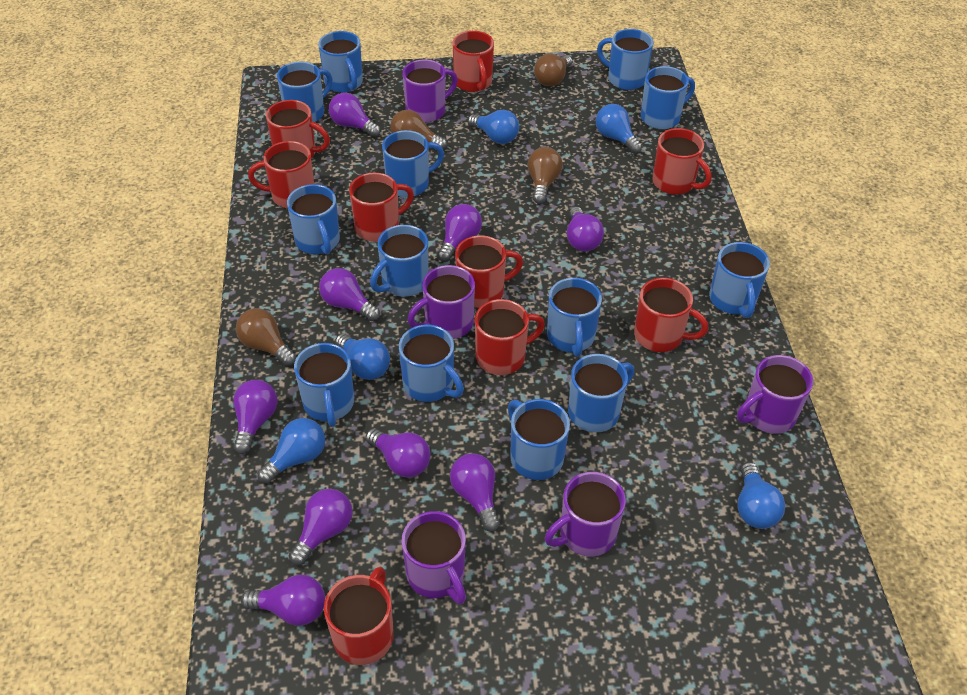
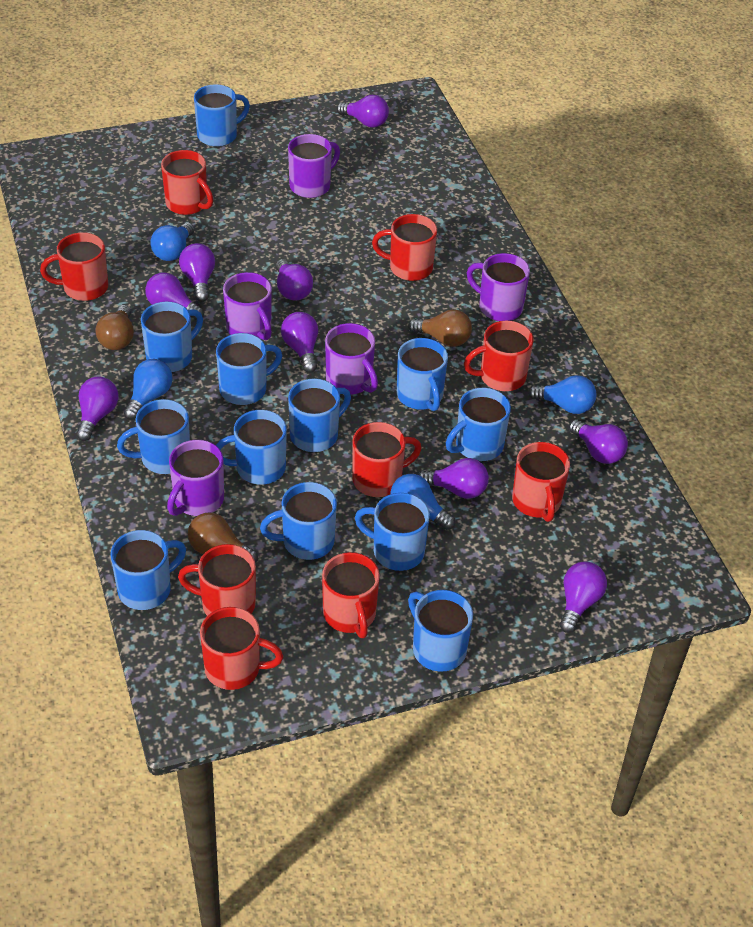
blue light bulb: [257,418,325,484] [335,334,390,380] [468,110,519,144] [596,104,642,154] [737,462,785,529] = 5 -> [124,359,173,420] [150,222,194,261] [390,474,455,530] [528,375,596,414] = 4
blue mug: [277,62,332,122] [287,184,340,255] [294,343,354,427] [319,31,363,93] [370,225,429,297] [382,130,444,197] [399,324,464,402] [508,399,570,480] [547,278,602,357] [568,354,634,433] [597,29,653,90] [641,66,695,129] [709,242,770,318] = 13 -> [110,530,186,610] [117,399,190,474] [141,301,203,372] [194,84,250,147] [216,333,282,405] [216,410,287,485] [260,482,337,560] [288,378,351,452] [355,493,430,571] [397,338,448,411] [408,590,473,672] [446,388,511,461] = 12
brown light bulb: [236,308,296,366] [390,110,447,149] [528,147,563,204] [534,54,572,86] = 4 -> [95,305,134,350] [188,512,258,563] [408,309,472,347] = 3

